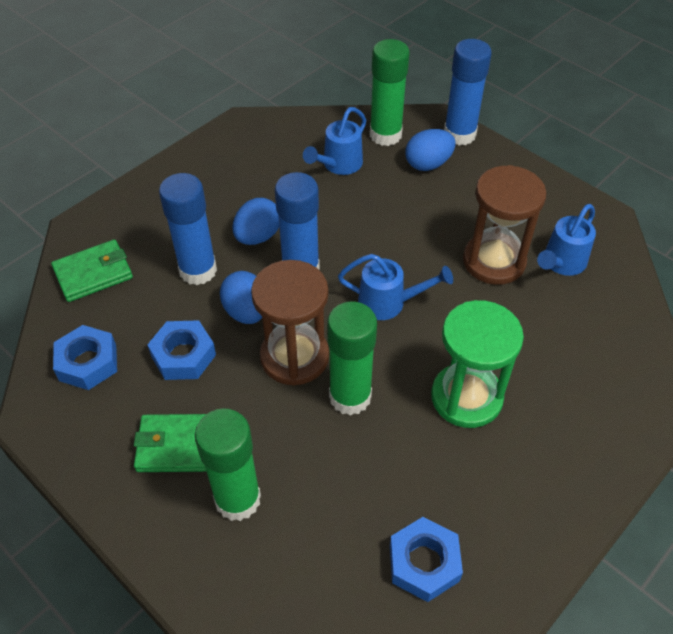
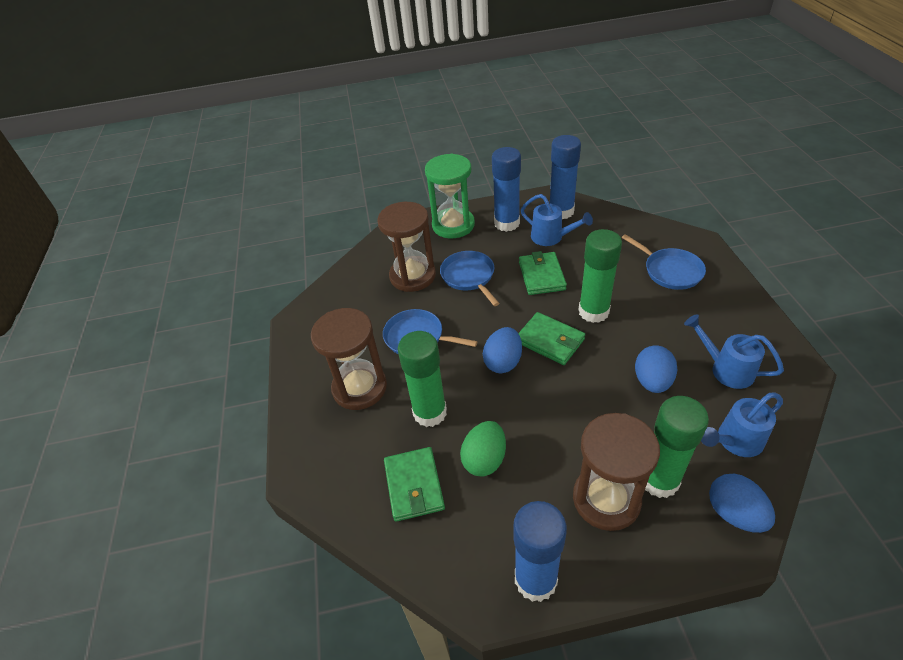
blue nut: [53,325,117,390] [147,320,216,380] [390,517,463,602] = 3 -> none = 0
blue pan: none = 0 -> [383,309,478,354] [440,251,500,306] [622,234,706,290] = 3
brown hourglass: [251,260,329,386] [463,165,546,285] = 2 -> [311,308,387,410] [377,202,436,292] [573,413,660,531] = 3
green egg: none = 0 -> [460,421,506,476] = 1
green wallet: [51,239,133,302] [134,414,206,472] = 2 -> [384,447,445,522] [518,312,585,365] [519,251,567,295] = 3

